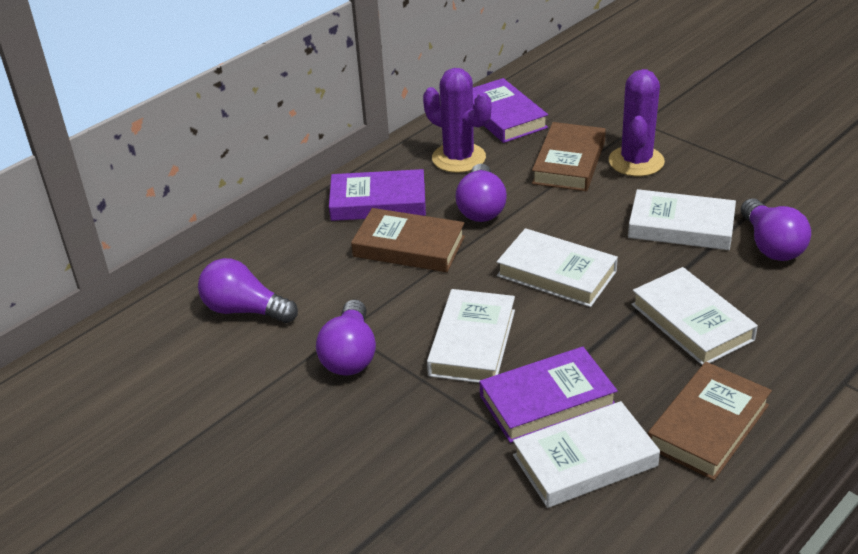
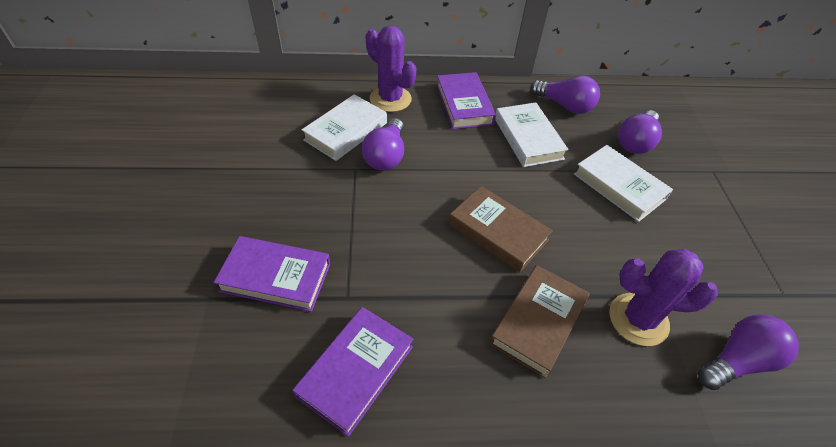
brown book: [351,208,465,272] [532,122,606,191] [648,362,772,480] = 3 -> [449,186,553,272] [489,265,590,378] = 2
white book: [427,289,515,383] [497,228,618,307] [513,401,660,508] [628,189,736,250] [631,267,758,365] = 5 -> [302,94,387,161] [495,102,569,167] [574,145,673,222] = 3

